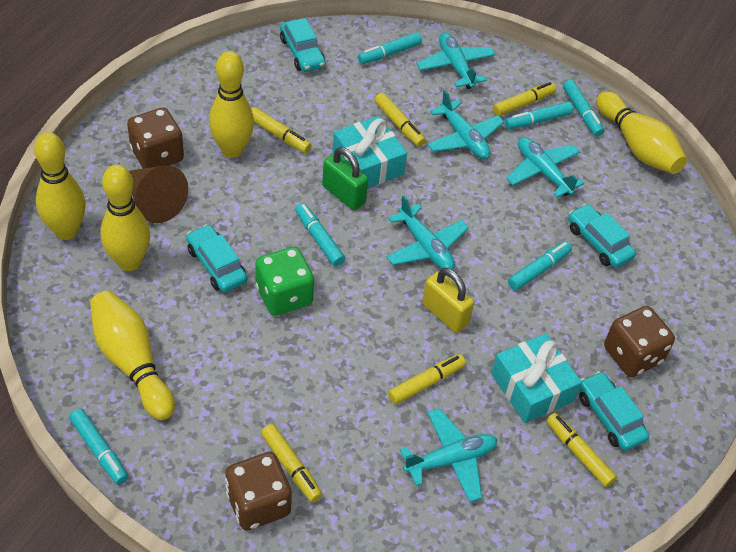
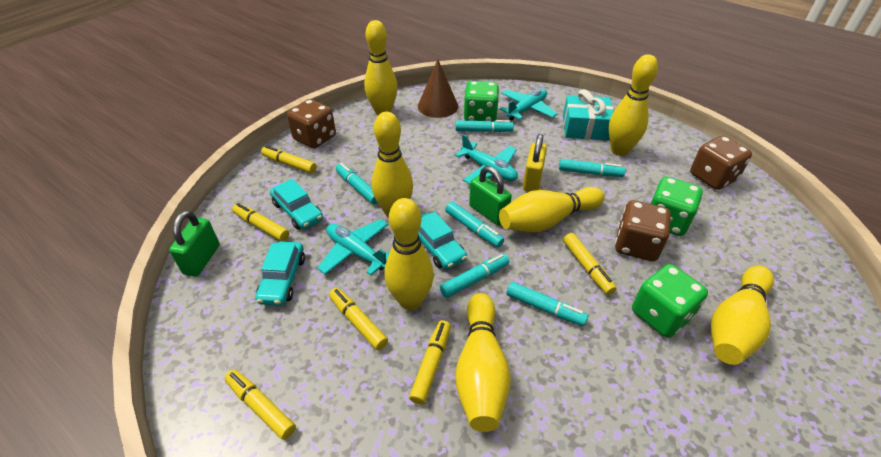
green dice: [255,247,314,316] = 1 -> [464,81,499,122] [632,264,708,338] [651,177,703,236] = 3
green padlock: [322,147,368,210] = 1 -> [169,211,220,277] [469,166,512,225] = 2
turquoise car: [186,224,247,292] [280,18,325,72] [568,204,636,268] [579,371,649,451] = 4 -> [255,241,305,306] [270,179,323,230] [418,212,467,270] = 3
turquoise gift: [332,116,407,188] [491,333,582,423] = 2 -> [563,89,614,140] = 1
turquoise plane: [386,195,469,270] [400,408,497,502] [417,33,495,89] [427,90,504,159] [506,137,584,198] = 5 -> [317,219,390,275] [455,134,518,184] [499,89,557,121] = 3
yellow bowling pin: [34,132,86,240] [90,291,175,420] [100,165,150,271] [209,51,254,158] [596,91,687,174] = 5 -> [364,20,398,116] [372,112,413,218] [385,198,434,310] [455,293,511,432] [499,187,605,232] [609,54,658,156] [711,265,774,365] = 7

